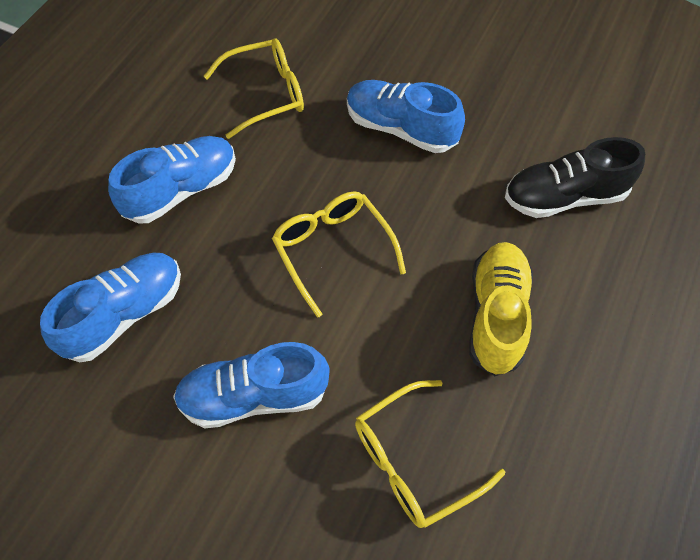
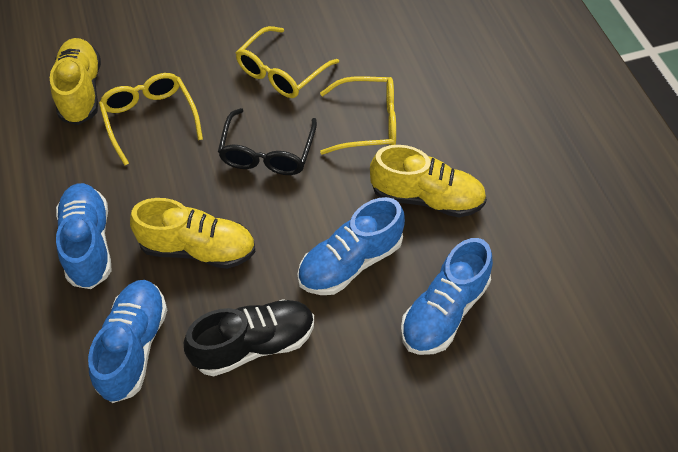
black glasses: none = 0 -> [218,108,317,175] = 1
yellow shoe: [469,242,533,376] = 1 -> [50,38,101,125] [130,198,256,269] [370,145,487,217] = 3

